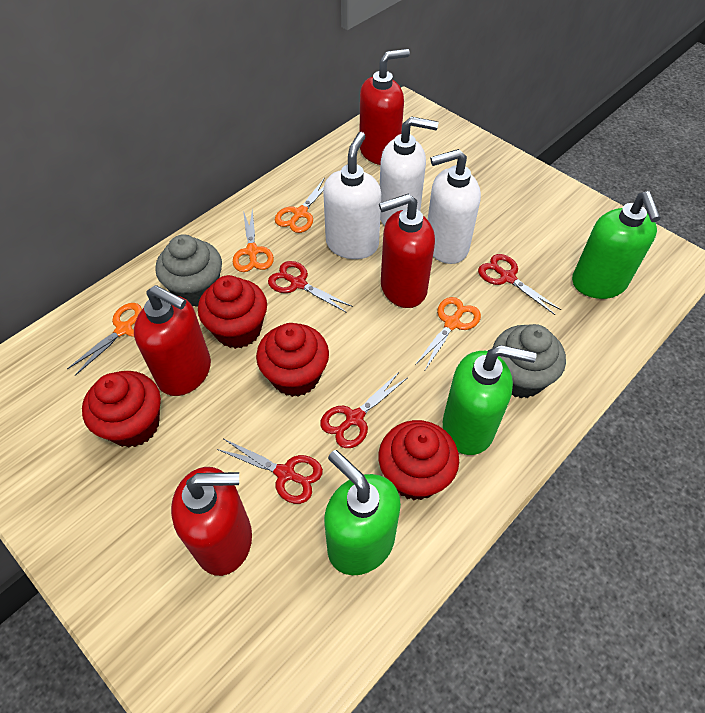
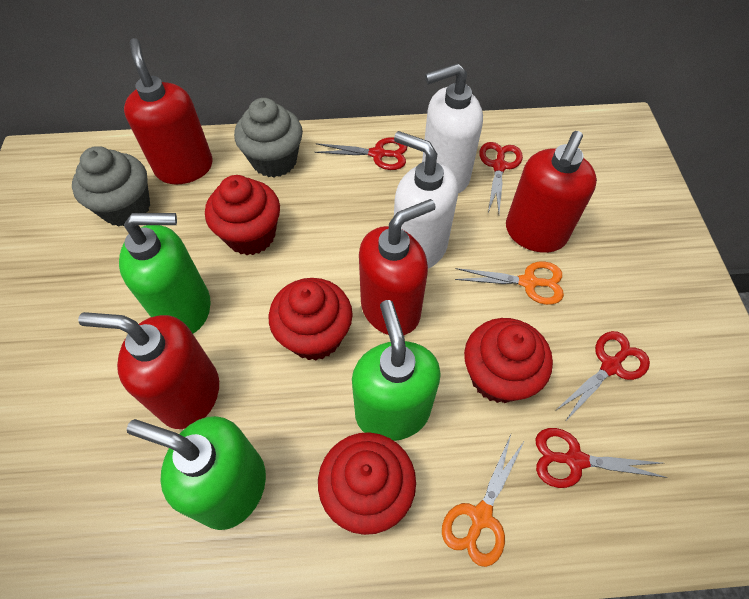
orange scissors: [67,303,142,376] [233,209,274,272] [275,178,325,233] [415,297,481,370] = 4 -> [442,435,525,567] [455,261,564,305] = 2
white soap dispenser: [323,132,381,259] [380,116,439,226] [428,149,481,264] = 3 -> [394,131,458,269] [422,63,483,193] = 2

